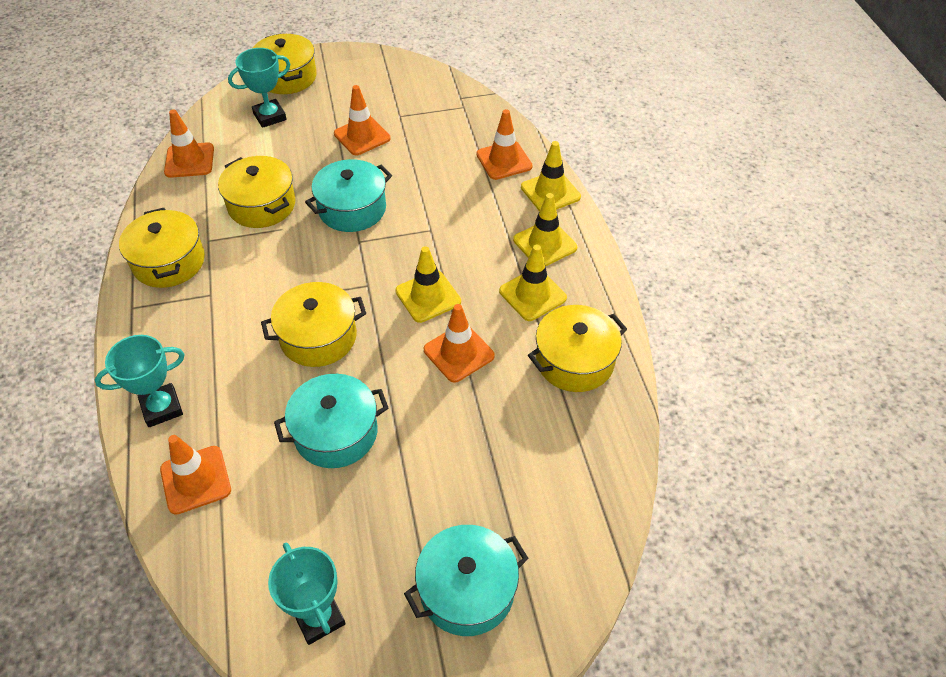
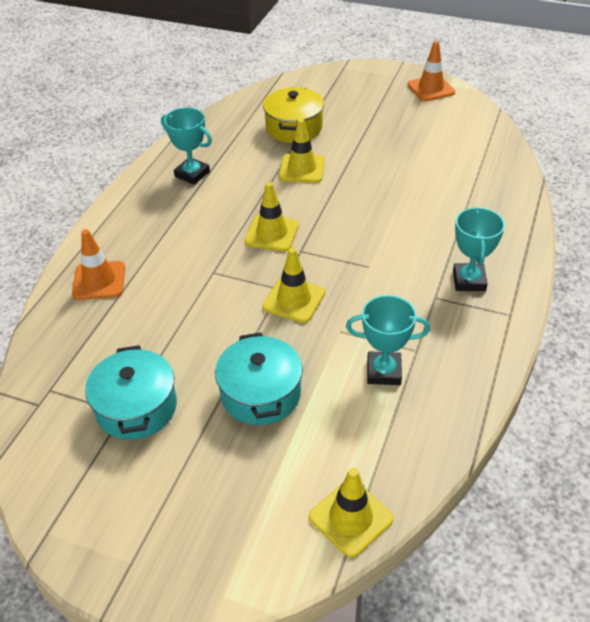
orange traffic cone: [160,435,231,515] [164,109,214,178] [334,85,391,155] [424,304,495,383] [476,109,533,180] = 5 -> [72,229,125,300] [407,41,455,101] = 2
turquoise pot: [274,374,389,468] [305,159,392,232] [404,525,529,636] = 3 -> [85,345,177,440] [215,332,303,425] = 2
yellow pot: [119,208,205,288] [218,156,296,228] [253,33,317,94] [261,282,366,367] [528,305,627,392] = 5 -> [263,87,324,143] = 1

